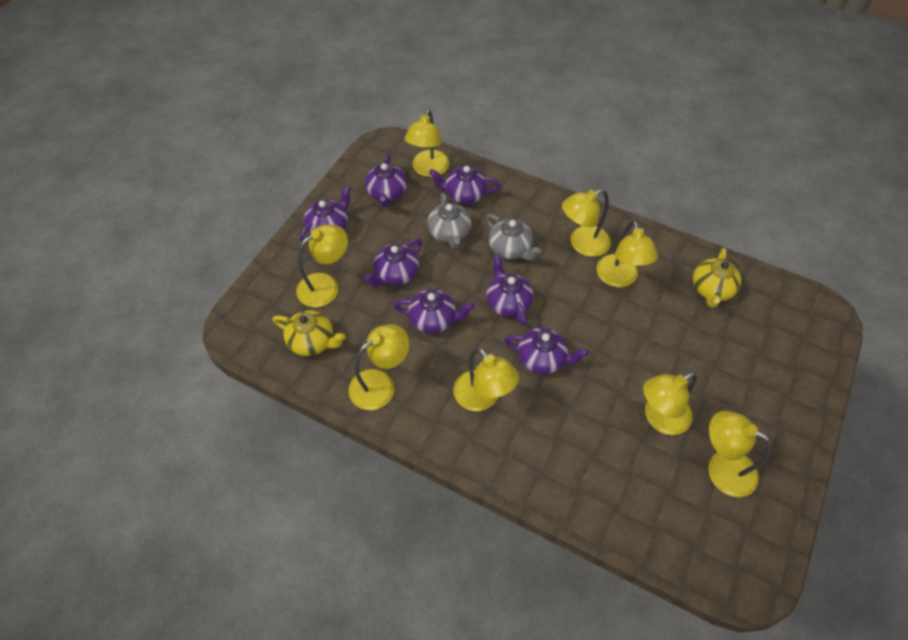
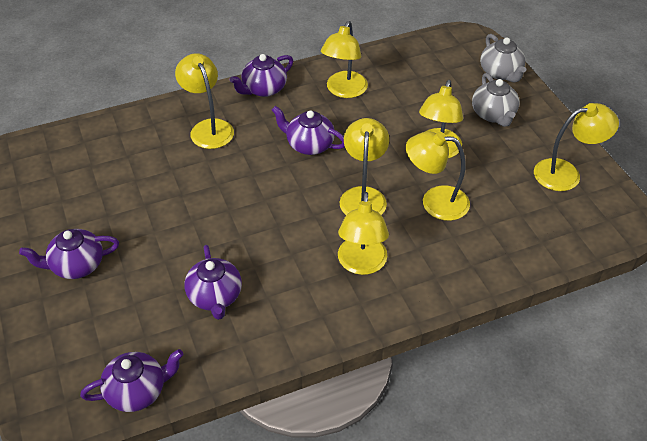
purple teapot: [300,185,351,242] [364,239,422,287] [365,154,407,207] [394,289,474,333] [429,165,501,204] [486,254,533,326] [504,328,589,374] = 7 -> [19,229,119,279] [80,349,184,412] [184,245,242,320] [230,54,293,97] [272,106,345,155] = 5
yellow lamp: [296,225,348,307] [348,324,409,410] [404,109,449,177] [454,348,519,411] [562,189,611,257] [596,220,658,287] [643,372,697,435] [709,411,772,497] = 8 -> [175,53,234,149] [321,21,368,98] [338,192,389,275] [340,118,389,215] [406,131,470,221] [419,80,463,158] [534,103,619,191] = 7
yellow teapot: [273,310,345,356] [693,248,741,308] = 2 -> none = 0

